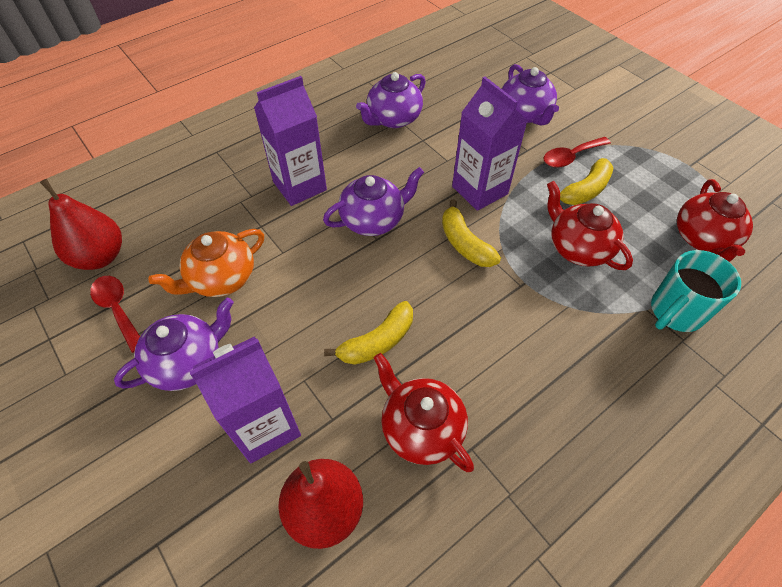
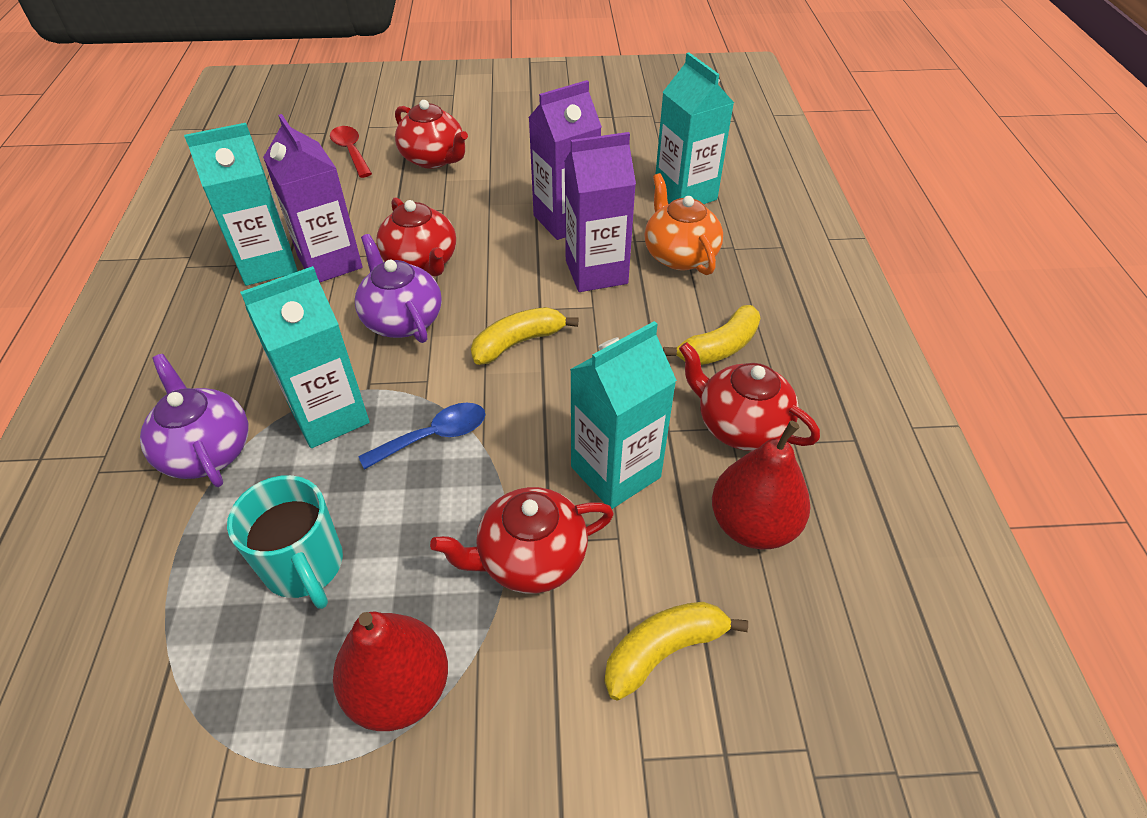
blue spoon: none = 0 -> [358,403,485,470] = 1
purple teapot: [114,298,234,391] [323,167,424,236] [356,72,426,128] [502,64,559,126] = 4 -> [140,354,248,487] [355,234,442,343] = 2
red spoon: [90,276,140,353] [544,137,611,168] = 2 -> [330,126,372,178] = 1
red teapot: [374,353,474,472] [547,181,633,270] [677,179,753,262] = 3 -> [376,197,456,277] [395,100,468,169] [430,487,614,594] [679,342,820,451] = 4
turquoise carton: none = 0 -> [184,123,298,286] [240,266,369,448] [570,321,677,509] [654,52,734,204] = 4

